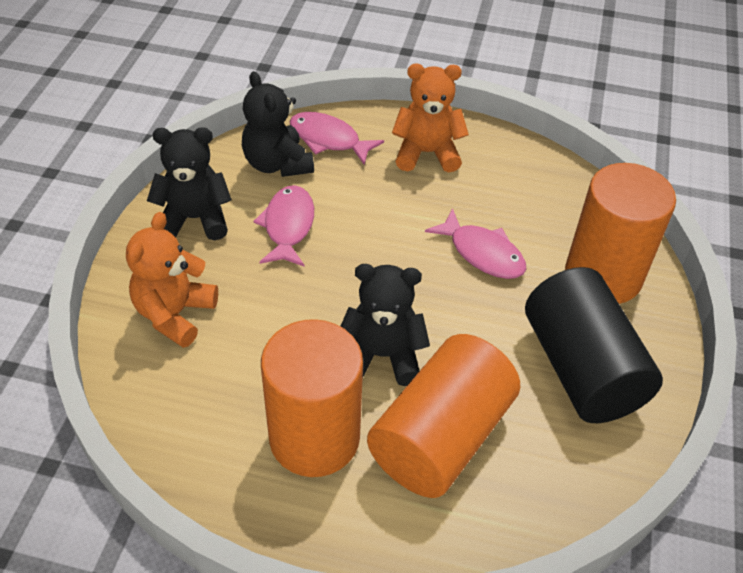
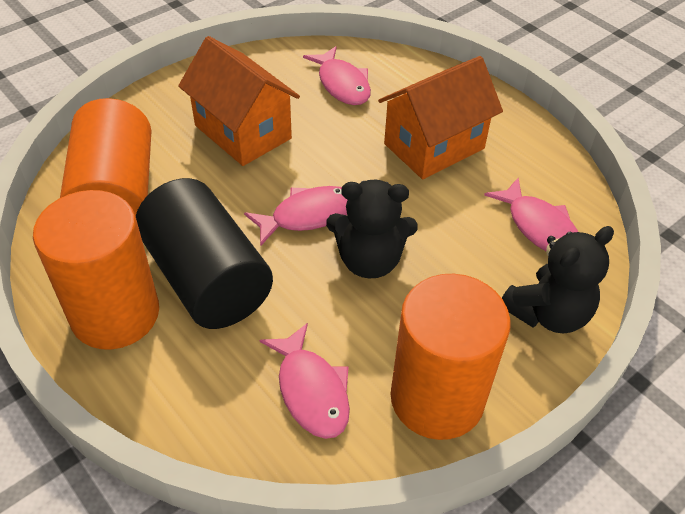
black teddy bear: [147,127,232,241] [242,71,314,177] [340,264,430,386] = 3 -> [326,179,418,279] [502,226,614,333] = 2
orange house: none = 0 -> [178,36,300,166] [378,56,503,179] = 2
orange teddy bear: [126,212,218,348] [392,63,469,173] = 2 -> none = 0
pink fish: [253,185,314,267] [290,112,384,165] [425,208,526,279] = 3 -> [244,186,347,246] [260,323,350,439] [303,46,371,105] [484,178,578,251] = 4

